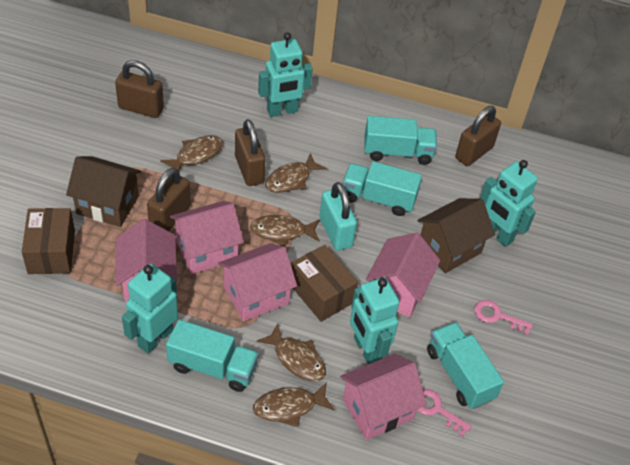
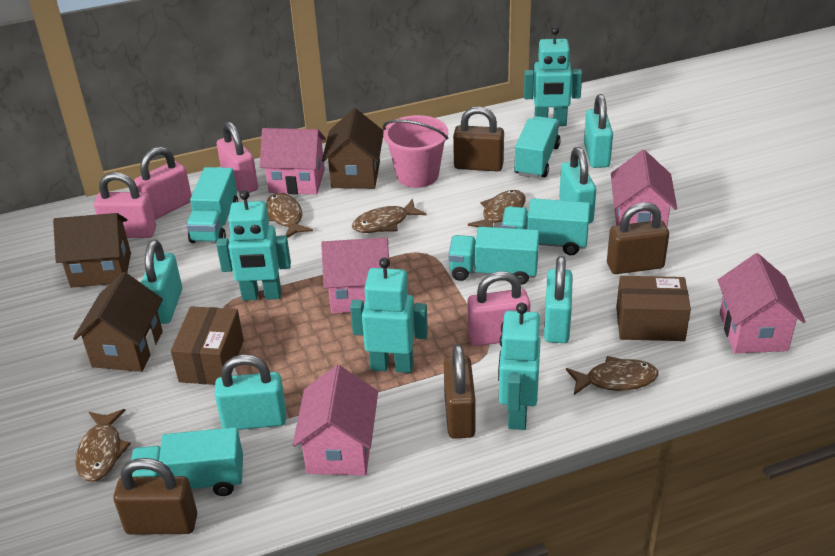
brown house: [66,156,142,227] [417,198,495,273] = 2 -> [53,213,131,288] [73,272,163,372] [322,108,384,189] = 3
pink bucket: none = 0 -> [383,115,448,188] = 1
pink key: [417,389,472,437] [474,300,533,335] = 2 -> none = 0
pink padlock: none = 0 -> [94,172,156,238] [134,147,192,220] [216,121,258,193] [467,271,531,346] = 4
turquoise padlock: [320,182,357,251] = 1 -> [141,240,182,324] [214,355,286,430] [544,256,573,343] [559,147,596,223] [584,94,613,168] = 5
turquoise truck: [166,319,259,392] [342,161,422,216] [364,116,437,165] [427,322,504,409] = 4 -> [131,427,243,496] [186,167,239,243] [448,227,539,285] [501,198,590,255] [514,116,561,178] = 5

